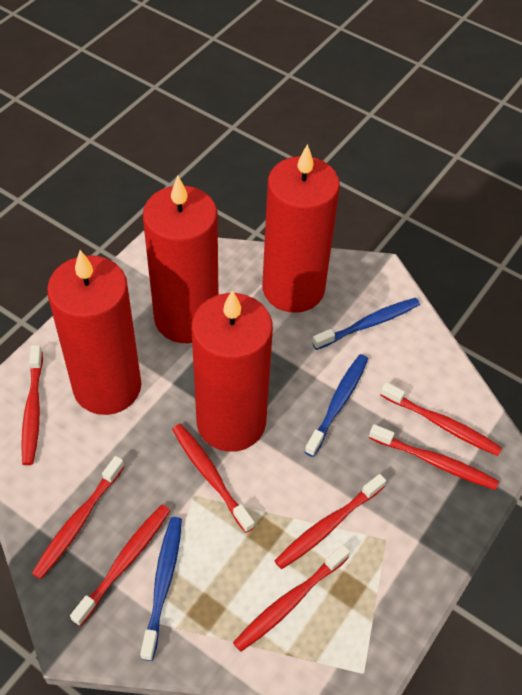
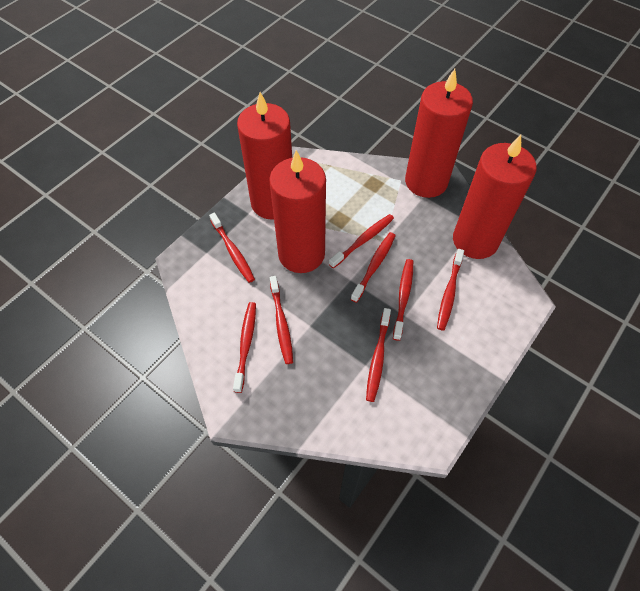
blue toothbrush: [140,517,182,661] [305,354,368,457] [312,298,420,350] = 3 -> none = 0

